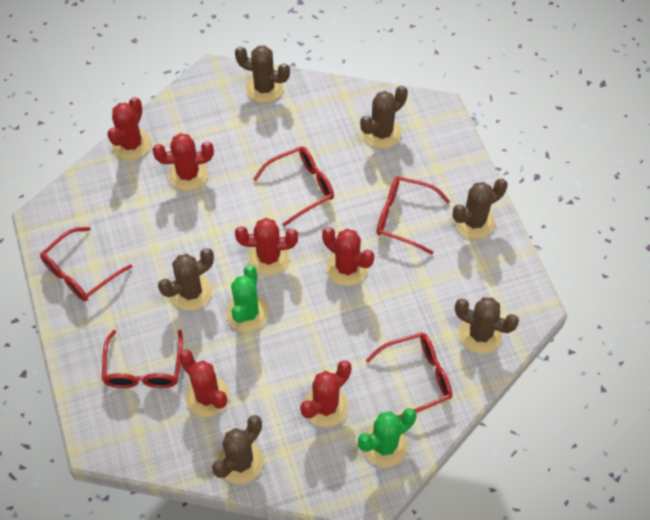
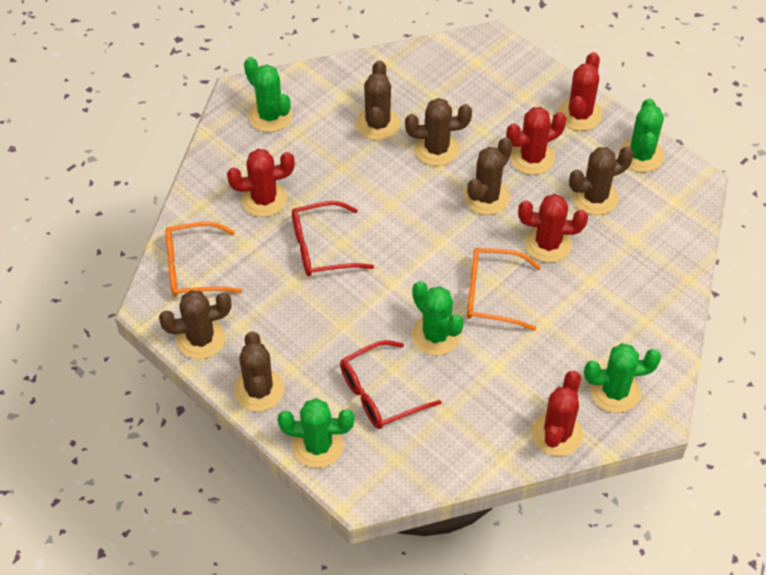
green cactus: [226,265,269,332] [358,408,416,467] = 2 -> [244,57,292,132] [278,398,354,468] [412,281,464,355] [584,343,661,413] [619,98,664,172] = 5
orange glasses: none = 0 -> [165,222,242,297] [467,248,541,331] = 2
red cactus: [107,97,151,160] [152,133,214,191] [179,349,230,417] [235,218,298,275] [300,360,352,427] [322,227,374,286] = 6 -> [227,149,295,217] [506,107,566,175] [518,194,588,263] [532,371,583,456] [558,52,602,131] = 5
red glasses: [40,227,132,301] [102,330,183,388] [253,146,334,227] [366,332,452,418] [377,176,450,254] = 5 -> [292,201,374,276] [340,340,442,429] = 2

